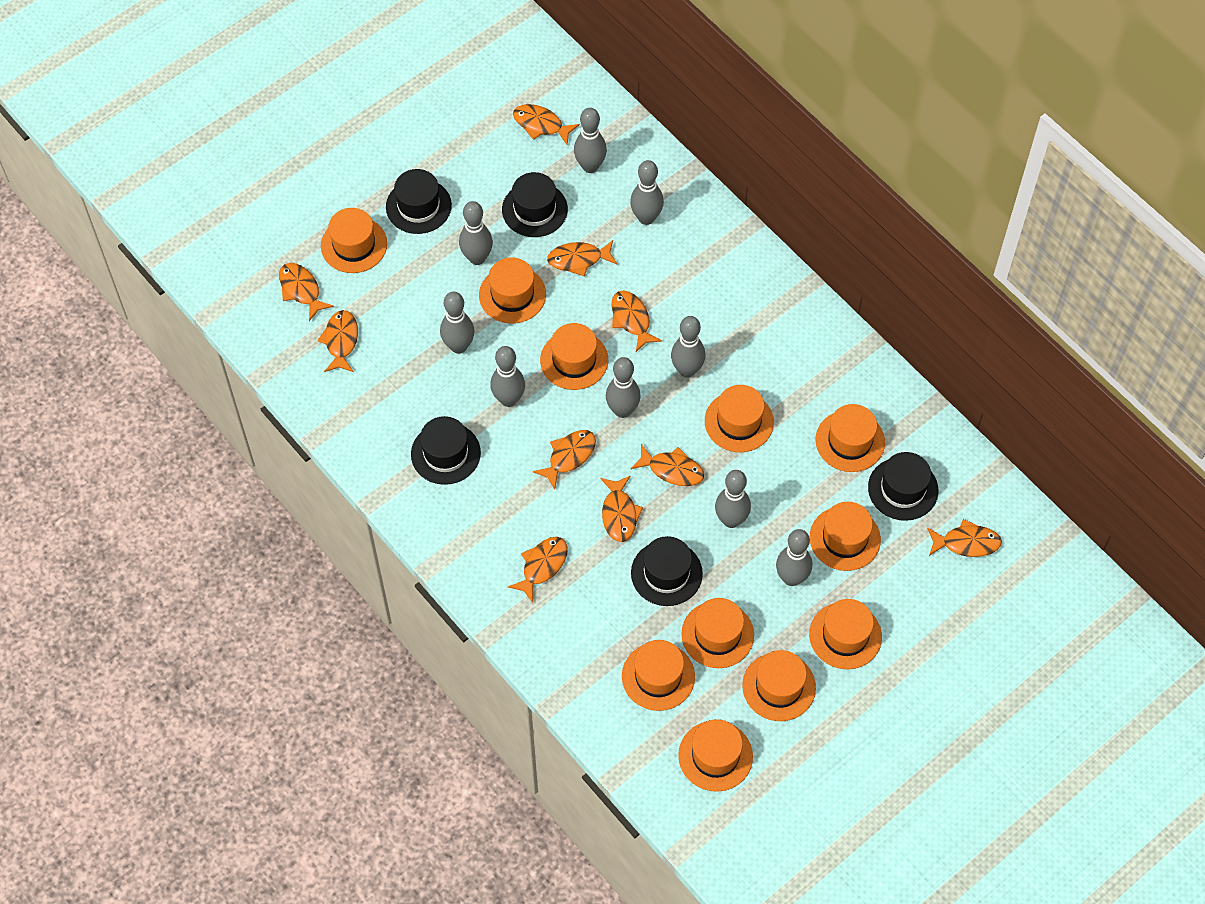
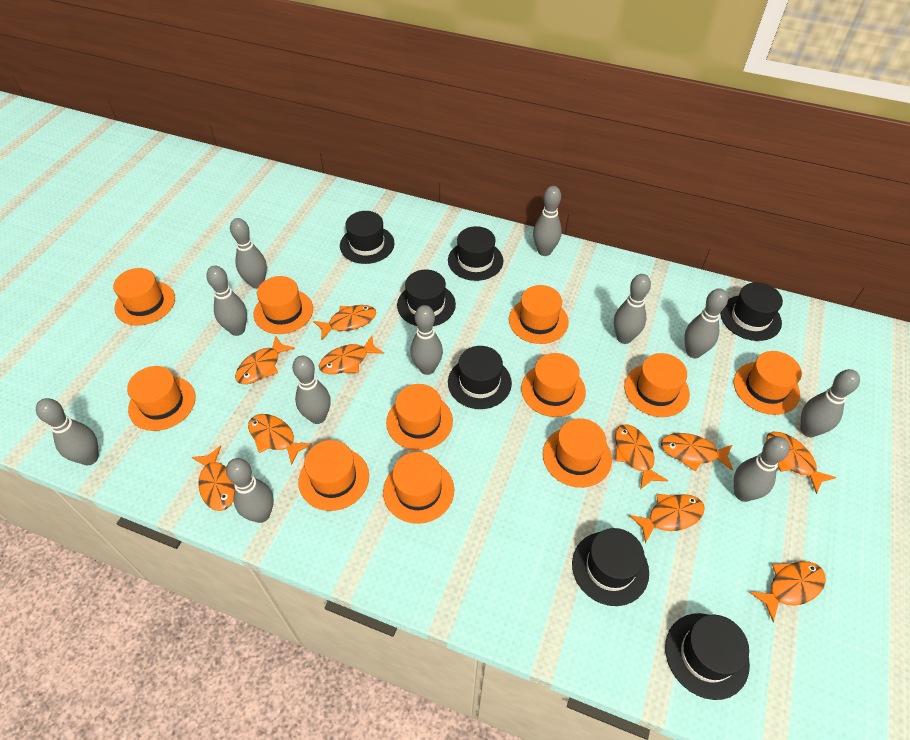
black hat: [386,169,452,234] [411,416,481,485] [502,172,568,237] [631,536,703,606] [868,452,938,521] = 5 -> [340,211,395,264] [397,269,456,326] [448,226,504,281] [448,346,512,409] [572,528,649,606] [665,613,750,700] [720,282,783,341] = 7
grey bowling pin: [440,292,474,354] [459,201,493,265] [490,346,525,407] [574,108,607,173] [606,357,641,418] [630,160,664,225] [671,316,706,377] [715,470,751,528] [776,529,812,586] = 9 -> [36,398,99,465] [206,266,247,336] [226,458,274,523] [230,218,267,289] [292,355,331,424] [410,305,443,375] [533,186,562,256] [614,274,651,344] [684,288,728,358] [734,436,790,502] [800,369,860,437] = 11

